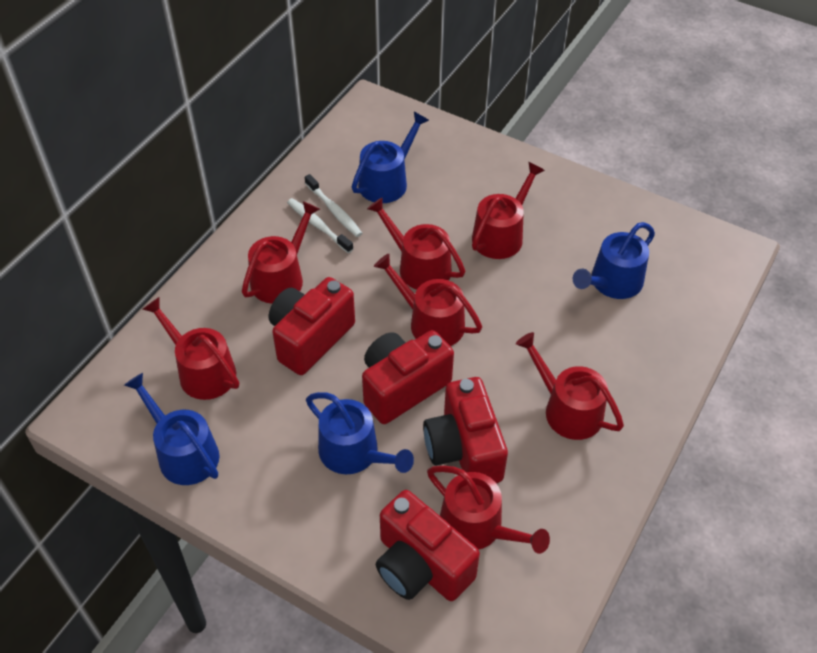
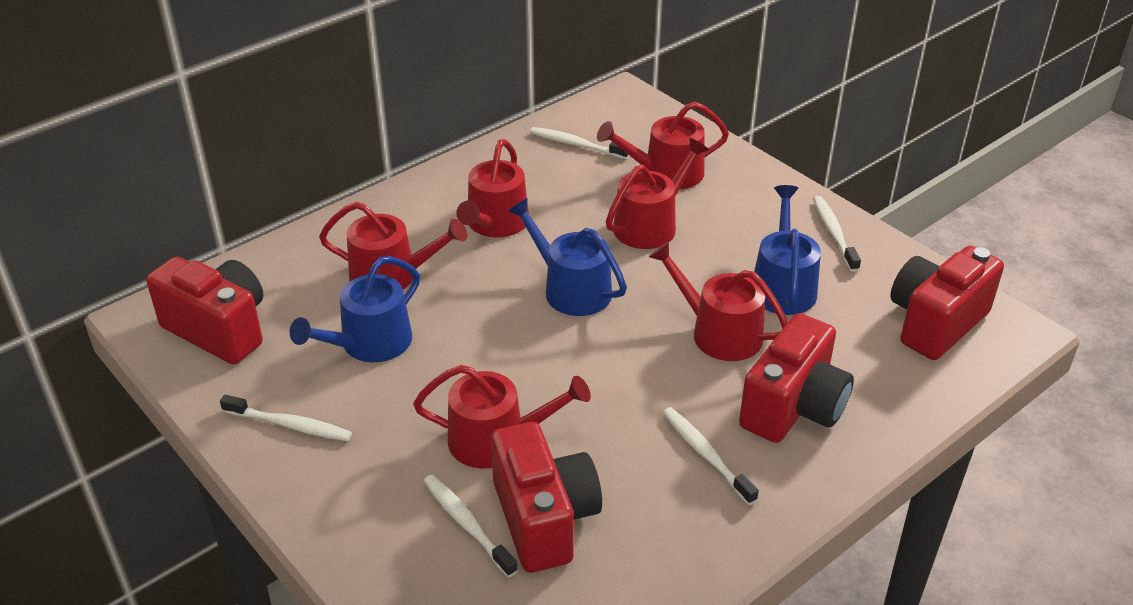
blue watering can: [124,373,220,485] [306,392,414,474] [352,112,429,203] [573,222,655,299] = 4 -> [290,256,420,362] [507,198,627,316] [754,185,821,315] = 3
red watering can: [143,297,239,400] [242,201,320,304] [367,198,465,289] [374,254,482,346] [427,466,550,554] [472,162,545,259] [516,332,624,440] = 7 -> [319,202,467,289] [413,365,591,469] [456,139,529,238] [597,101,729,189] [606,138,709,249] [649,241,788,361] = 6
white toothbrush: [287,198,353,253] [305,174,362,237] = 2 -> [220,395,352,441] [423,475,518,578] [530,127,629,159] [663,407,759,505] [813,196,861,272] = 5

